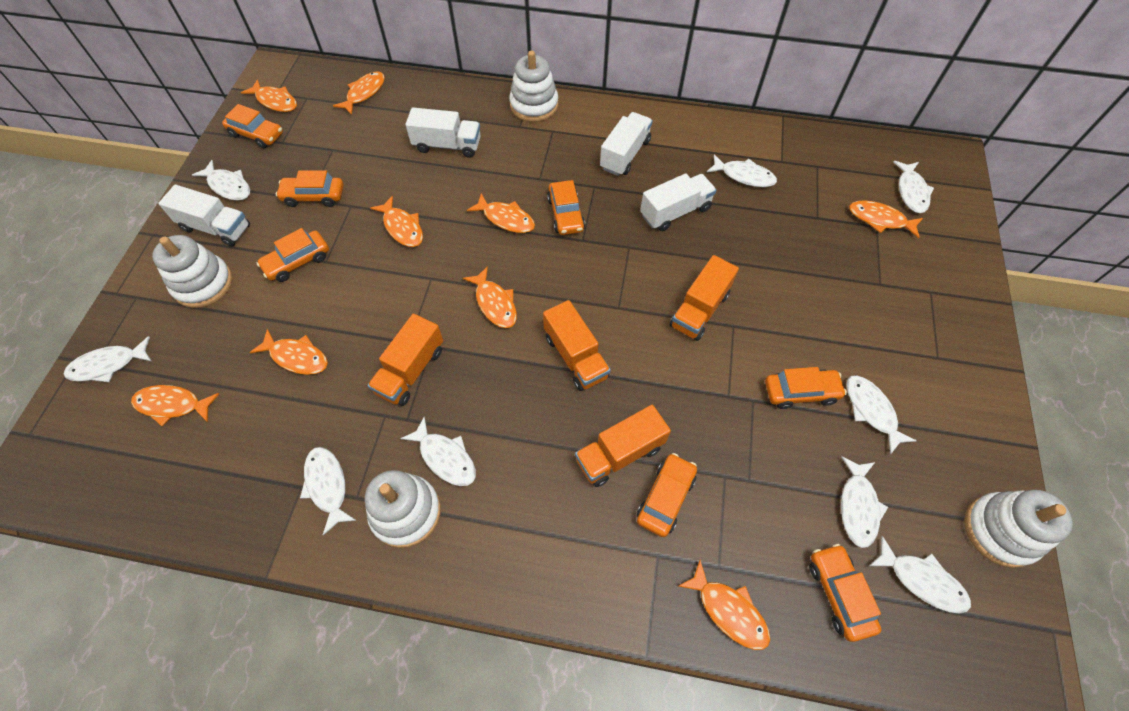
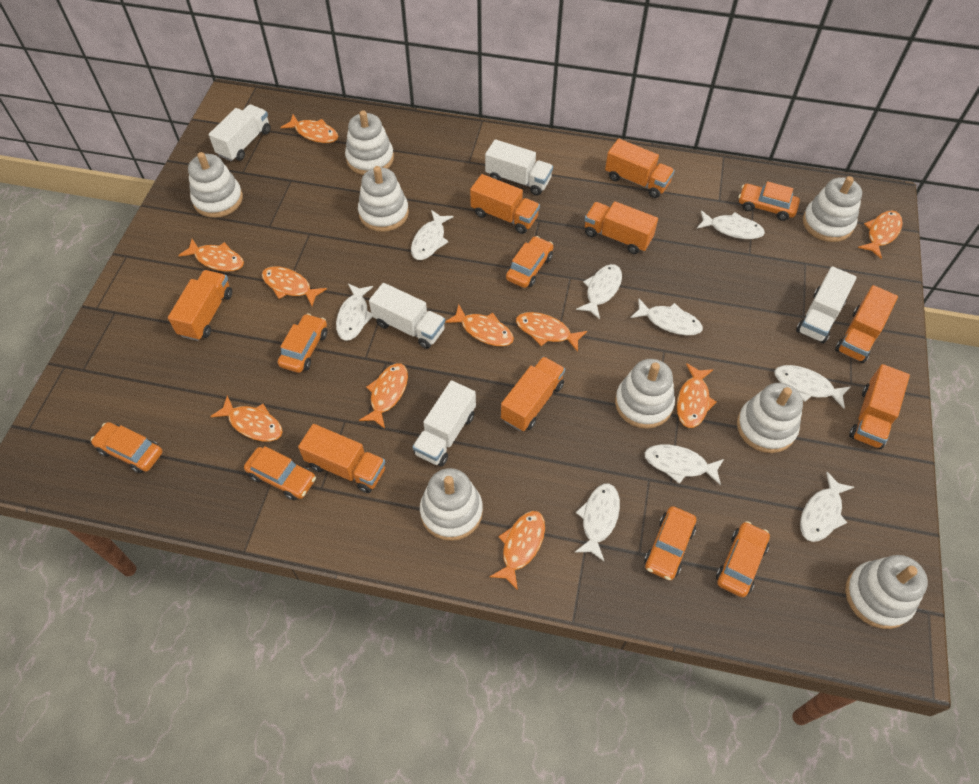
orange fish: [131,385,219,427] [241,79,297,112] [249,329,328,375] [333,71,385,115] [370,196,423,247] [463,266,517,328] [467,194,535,233] [678,560,771,650] [849,200,923,238] = 9 -> [178,239,244,272] [210,396,283,441] [262,266,327,306] [280,114,339,143] [359,363,408,429] [445,304,514,346] [489,511,545,590] [516,312,587,352] [677,363,717,428] [858,210,903,259] = 10
orange truck: [368,314,443,406] [543,300,611,391] [575,405,671,487] [670,255,739,341] = 4 -> [168,270,232,341] [298,424,386,493] [470,174,540,234] [501,356,565,431] [584,201,658,254] [605,139,675,198] [835,285,898,363] [849,364,910,449] = 8
white stacking toy: [152,235,233,308] [365,470,441,548] [509,50,558,122] [964,490,1073,568] = 4 -> [188,152,243,218] [345,110,394,175] [358,166,409,232] [420,468,483,541] [615,359,675,429] [737,383,803,453] [803,176,862,242] [845,555,928,629] = 8
white truck: [158,185,250,246] [406,107,481,158] [600,112,653,176] [640,173,716,231] = 4 -> [209,104,271,161] [369,283,445,349] [412,380,476,467] [485,139,553,195] [796,266,857,344] = 5

